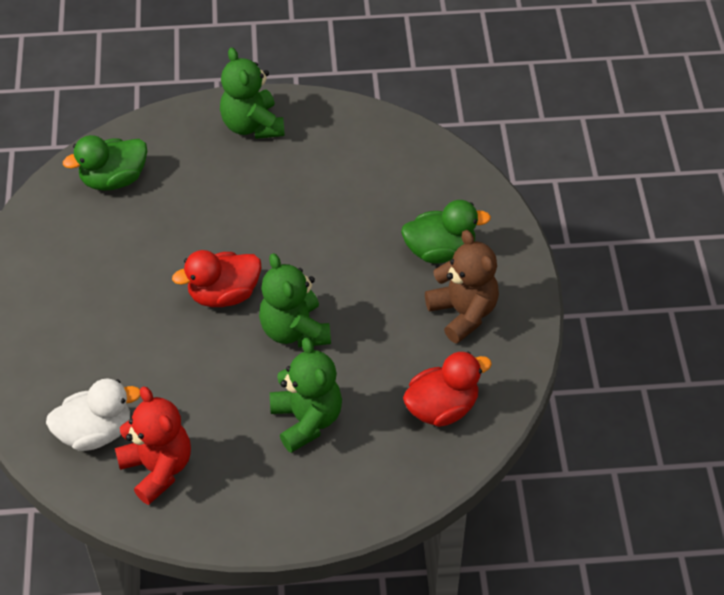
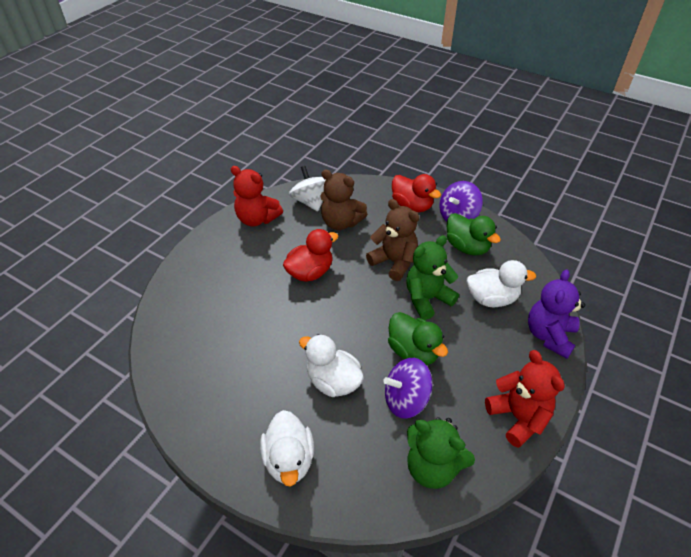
brown teddy bear: [425,230,499,344] = 1 -> [320,169,367,230] [366,199,419,281] = 2
green teddy bear: [220,47,285,139] [259,253,331,348] [270,338,342,453] = 3 -> [406,235,459,320] [407,417,475,489] = 2
purple spinning top: none = 0 -> [383,358,433,419] [439,181,483,222] = 2
purple teddy bear: none = 0 -> [528,269,585,359] = 1
red teddy bear: [115,386,191,505] = 1 -> [231,166,283,226] [485,350,565,448] = 2
white duck: [46,378,141,451] = 1 -> [260,410,314,487] [299,334,364,397] [466,260,536,307] = 3
white spinning top: none = 0 -> [289,166,326,212] = 1

